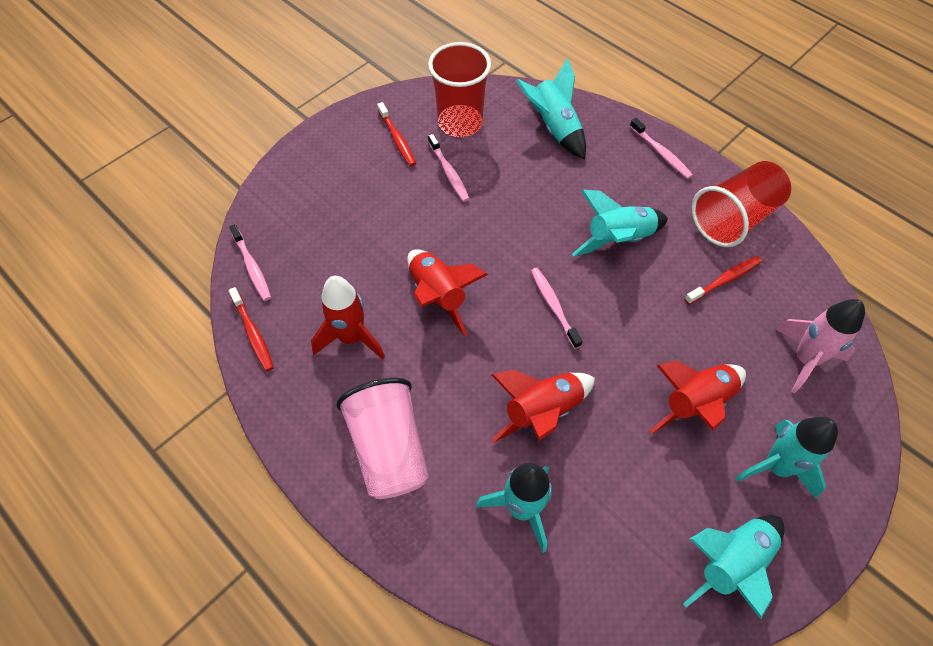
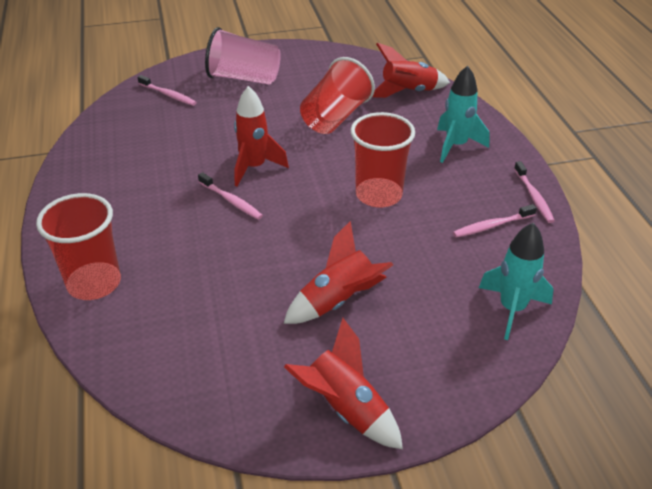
pink rocket: [775,299,865,394] = 1 -> none = 0
red cup: [428,42,491,137] [692,161,791,247] = 2 -> [36,193,121,300] [300,57,375,134] [350,112,415,208] = 3
red toothbrush: [229,287,274,372] [377,102,416,166] [684,256,762,304] = 3 -> none = 0
turquoise rocket: [476,463,552,553] [516,58,586,159] [572,190,668,256] [683,515,785,619] [735,417,838,499] = 5 -> [437,66,490,163] [479,223,554,340] = 2

